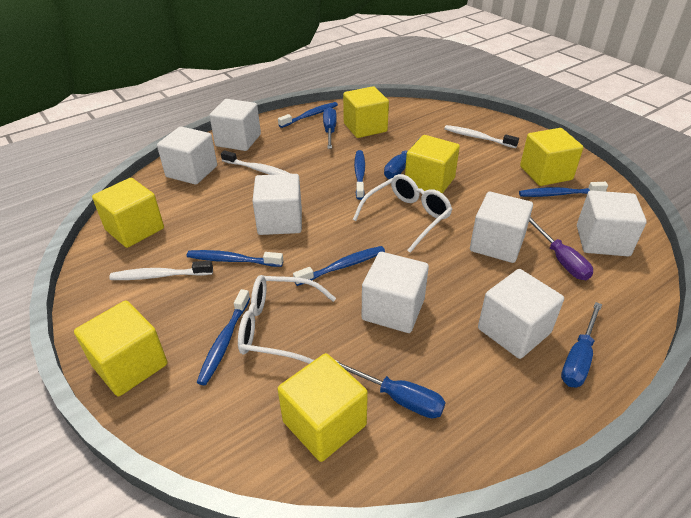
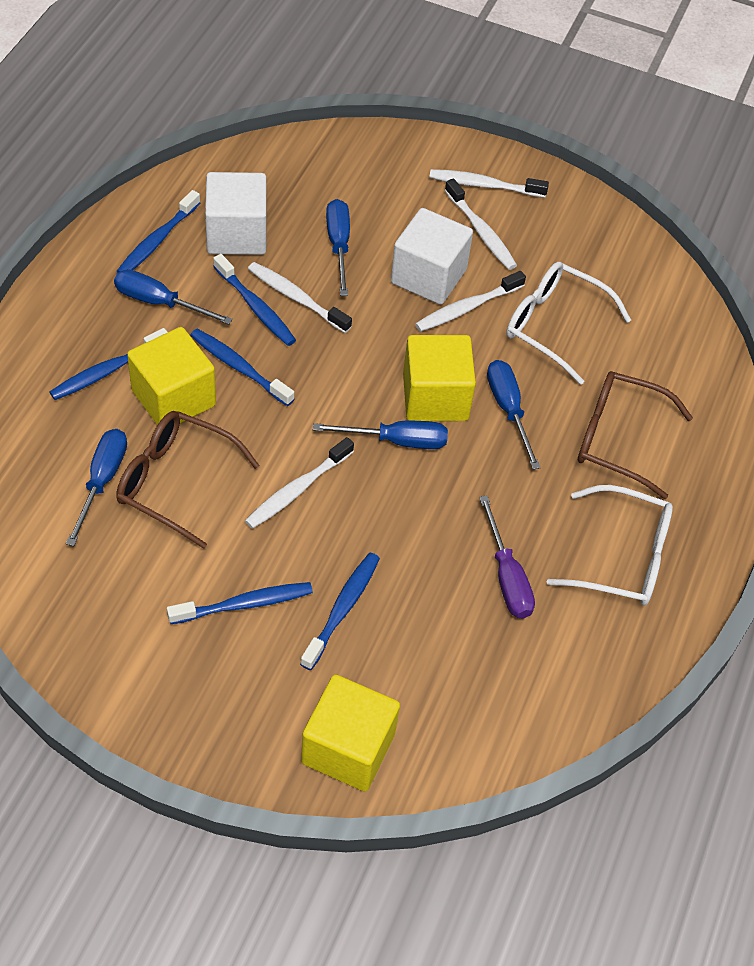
blue screwdriver: [323,107,337,149] [334,359,445,418] [384,137,421,179] [561,302,602,387] = 4 -> [66,429,127,546] [114,269,233,325] [313,421,448,449] [326,199,350,296] [487,360,541,470] = 5
brown glasses: none = 0 -> [116,411,260,549] [578,371,693,499] = 2
white cube: [157,126,217,185] [209,99,261,151] [252,174,302,235] [362,252,429,333] [470,192,533,263] [478,269,564,359] [577,191,647,256] = 7 -> [205,172,266,255] [391,208,473,305] = 2
white toothbrush: [109,261,213,280] [221,150,291,175] [444,125,519,148] = 3 -> [245,437,354,529] [248,262,352,333] [415,271,526,332] [429,169,549,198] [445,178,517,270] = 5
yellow cube: [74,300,168,396] [92,178,164,248] [277,353,368,462] [343,86,389,138] [405,135,460,194] [520,128,583,186] = 6 -> [127,327,216,425] [301,675,400,791] [403,335,476,421] = 3

